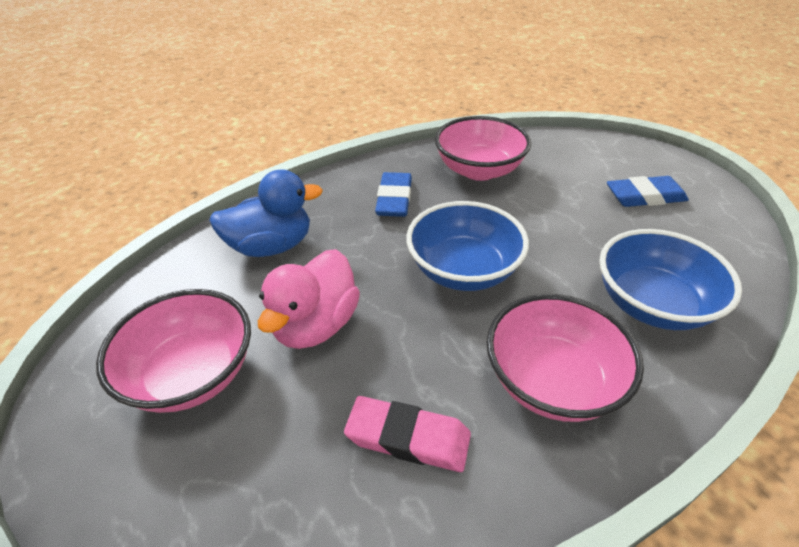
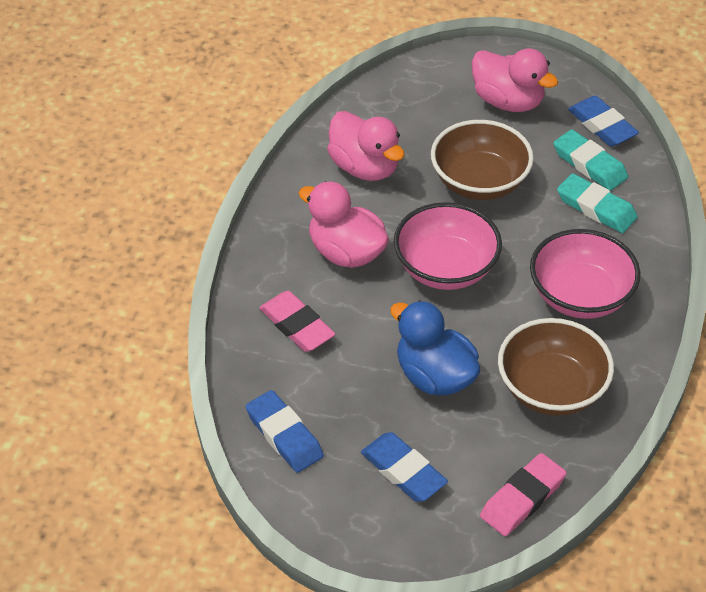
blue bowl: [406,201,529,291] [599,229,742,330] = 2 -> none = 0
blue eraser: [375,172,412,217] [607,176,689,207] = 2 -> [245,390,324,473] [361,432,448,502] [568,96,639,147] = 3
brown bowl: none = 0 -> [431,120,534,200] [498,318,614,416] = 2
pink bowl: [96,289,251,413] [435,116,531,181] [486,294,644,422] = 3 -> [394,202,502,290] [530,229,640,319] = 2
pink duck: [258,249,360,349] = 1 -> [299,182,389,268] [327,111,405,181] [472,48,558,112] = 3
pink eraser: [344,396,471,472] = 1 -> [259,291,335,352] [480,453,567,536] = 2
turquoise eraser: none = 0 -> [553,129,628,191] [557,173,638,233] = 2

